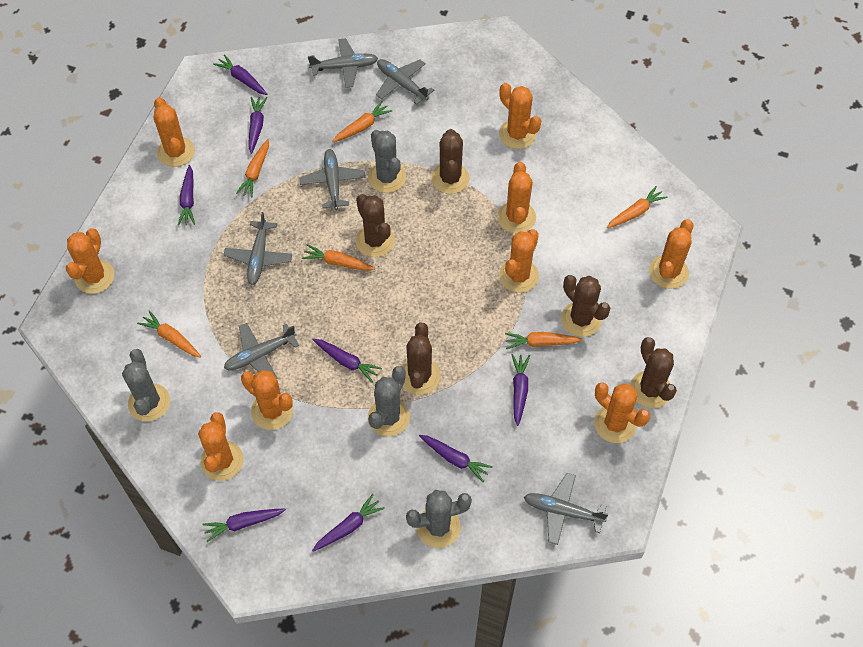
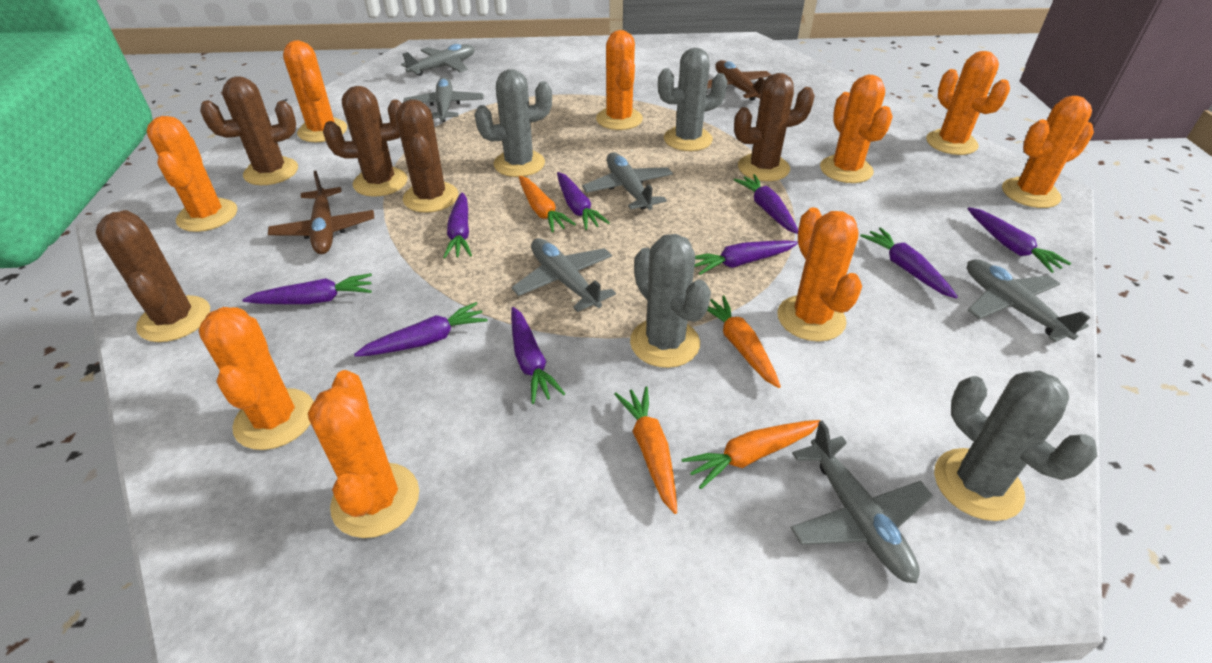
brown plane: none = 0 -> [268,171,374,254] [707,60,771,101] = 2
orange carrot: [137,310,201,358] [236,139,269,197] [302,244,375,271] [332,101,392,142] [505,332,582,349] [607,186,668,228] = 6 -> [519,176,576,233] [614,386,677,514] [682,420,821,489] [707,296,781,388] = 4
purple carrot: [178,165,195,226] [202,509,286,542] [213,54,267,95] [248,97,267,154] [312,494,385,552] [313,339,382,383] [419,435,493,482] [512,354,530,426] = 8 -> [242,273,372,304] [354,302,488,357] [443,192,472,258] [511,307,565,404] [557,172,610,230] [695,240,798,275] [734,174,798,234] [860,228,958,298] [968,207,1071,273] = 9

